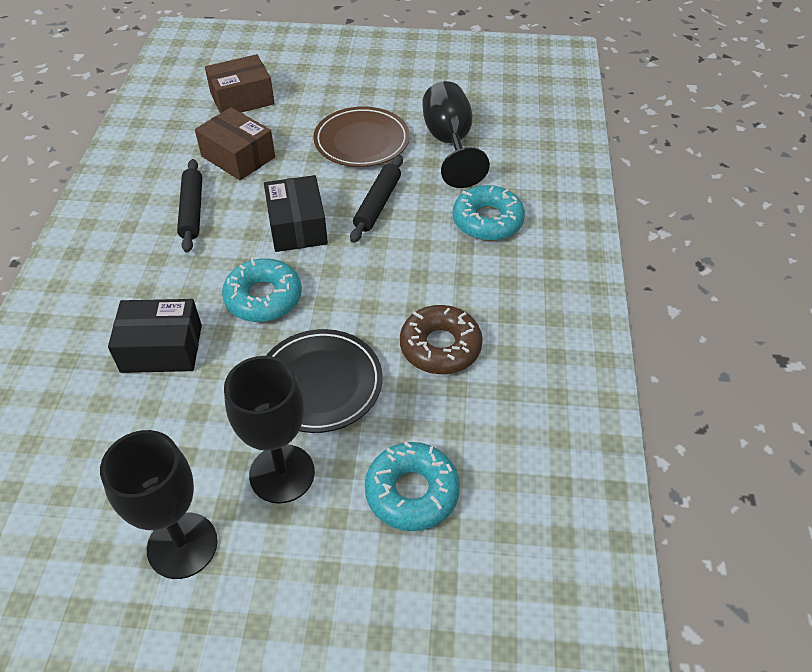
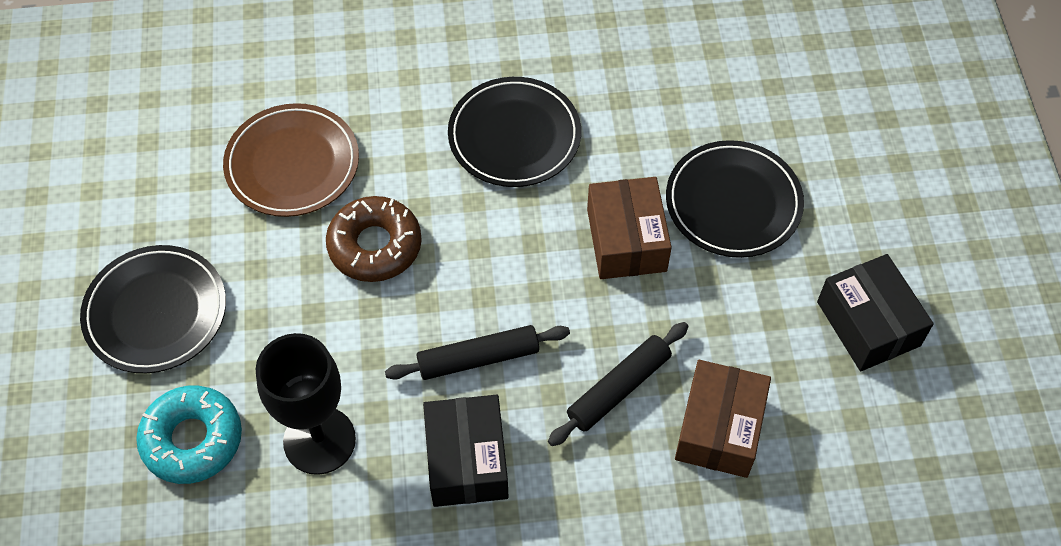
black goblet: [100,430,218,579] [224,356,315,504] [422,81,490,188] = 3 -> [256,333,356,475] = 1
black plate: [266,329,383,433] = 1 -> [80,245,226,373] [448,77,581,187] [666,140,804,258] = 3
turquoise donut: [222,257,302,322] [365,442,460,531] [453,185,525,241] = 3 -> [136,386,242,484] = 1

